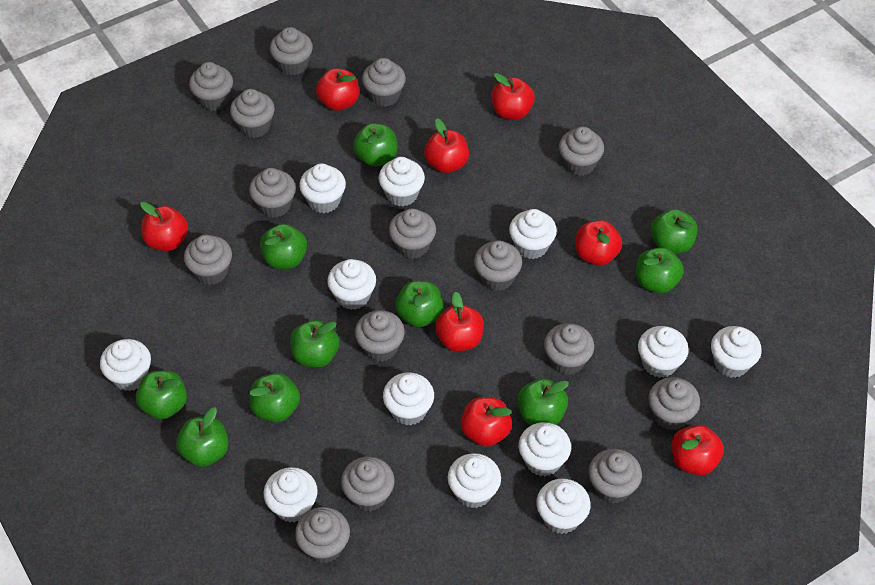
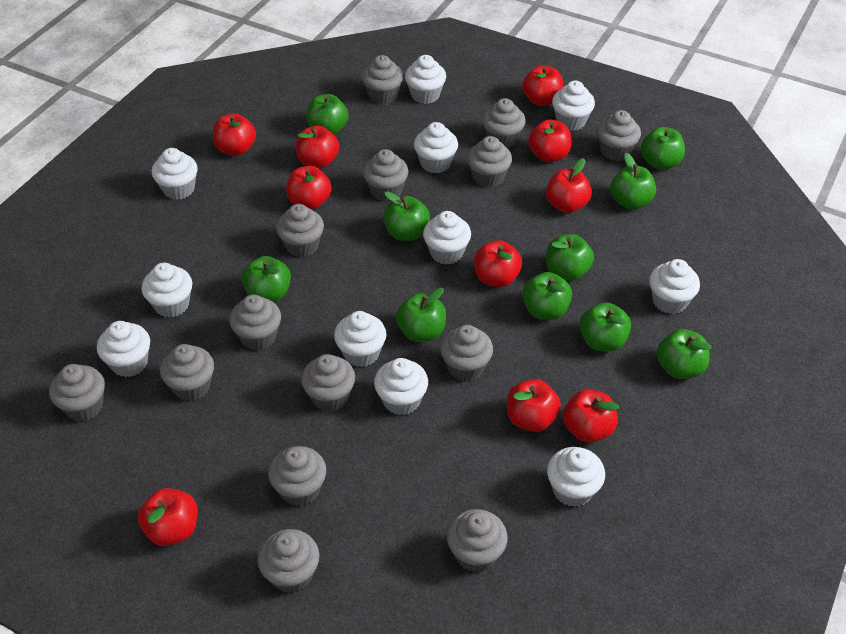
grey cupcake: [184,235,232,285] [189,62,233,111] [230,89,275,138] [249,168,296,218] [270,27,313,75] [295,507,350,563] [341,457,395,512] [355,310,405,362] [362,58,406,107] [389,208,436,259] [474,240,522,291] [544,323,594,375] [559,126,604,176] [588,449,642,503] [648,377,700,430] = 15 -> [49,364,105,421] [160,344,214,401] [229,295,281,350] [258,529,319,593] [268,446,326,506] [276,204,324,257] [301,354,355,411] [362,55,403,104] [363,149,409,201] [440,325,493,381] [447,509,508,572] [467,136,512,188] [482,98,526,148] [597,110,641,161] = 14
red apple: [140,202,188,251] [316,68,359,111] [424,119,469,173] [435,291,484,351] [461,397,512,447] [491,73,535,120] [575,220,622,266] [672,425,724,475] = 8 -> [138,488,198,546] [213,113,256,156] [286,166,332,210] [296,126,339,168] [474,240,522,287] [507,379,561,432] [522,65,563,106] [528,120,572,162] [546,158,592,213] [563,390,619,443] = 10
white cupcake: [100,339,151,391] [264,467,318,523] [299,163,346,213] [327,259,376,310] [378,157,425,206] [383,373,434,425] [448,453,501,508] [509,209,557,259] [518,422,571,476] [536,479,591,534] [638,326,689,378] [711,326,762,378] = 12 -> [97,321,150,377] [141,263,192,318] [152,148,198,200] [334,311,387,367] [374,358,428,415] [405,55,446,104] [414,122,458,174] [423,211,471,265] [547,447,605,507] [552,81,595,131] [649,259,700,314] = 11

